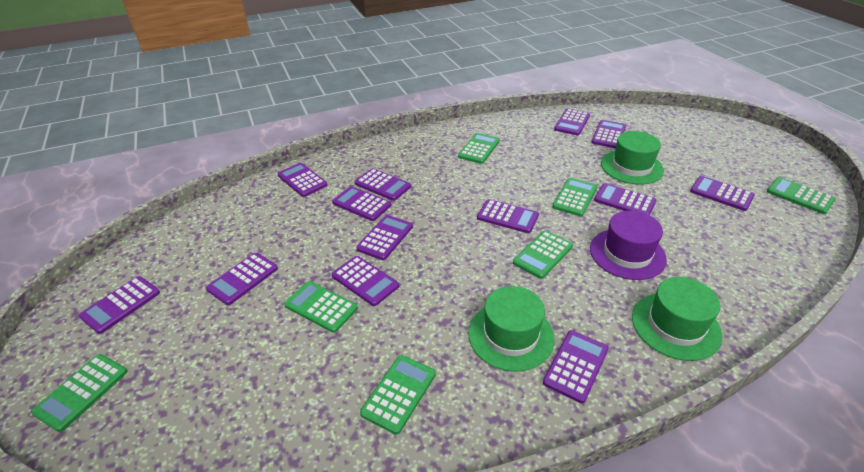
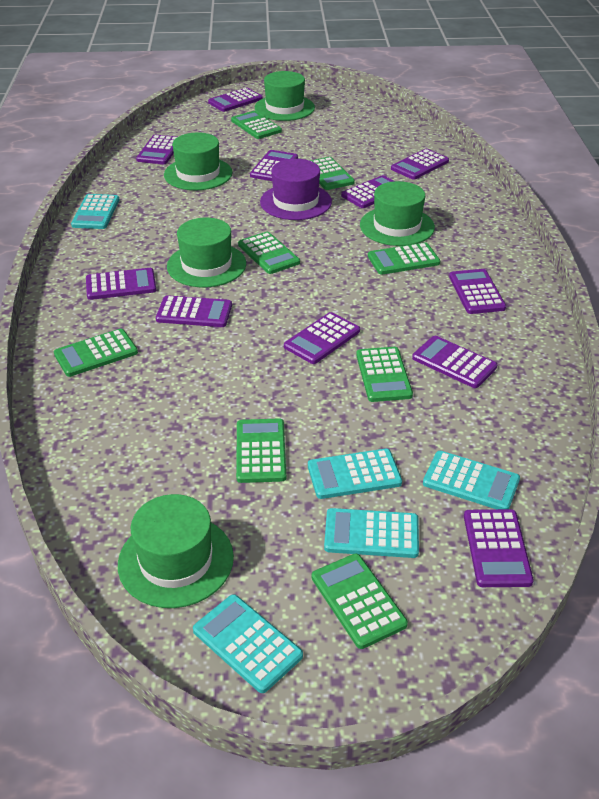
green calculator: [31,354,128,432] [284,281,358,333] [360,355,436,435] [458,133,500,164] [513,231,573,279] [552,178,597,217] [767,177,835,214] = 7 -> [54,329,138,377] [231,111,282,139] [236,419,286,483] [238,232,300,274] [311,157,355,190] [312,554,408,649] [356,347,413,402] [368,242,440,275] = 8
green hat: [468,286,555,371] [601,131,664,185] [632,277,722,361] = 3 -> [118,494,234,608] [164,132,232,190] [167,218,246,287] [255,71,315,121] [360,181,435,246] = 5
purple calculator: [79,276,160,334] [206,253,278,305] [277,163,328,197] [332,186,391,221] [332,256,399,306] [355,168,411,201] [356,215,413,260] [477,199,539,233] [543,330,609,404] [554,108,590,136] [591,120,626,149] [594,183,656,215] [690,176,755,211] = 13 -> [86,268,156,300] [136,135,177,164] [156,295,232,327] [208,88,263,112] [250,150,298,181] [284,312,360,364] [341,175,394,208] [391,149,449,180] [412,336,497,388] [449,269,506,314] [464,509,534,587] = 11
turquoise calculator: none = 0 -> [71,194,119,229] [193,594,303,693] [308,449,402,499] [324,508,419,558] [423,451,520,509] = 5

